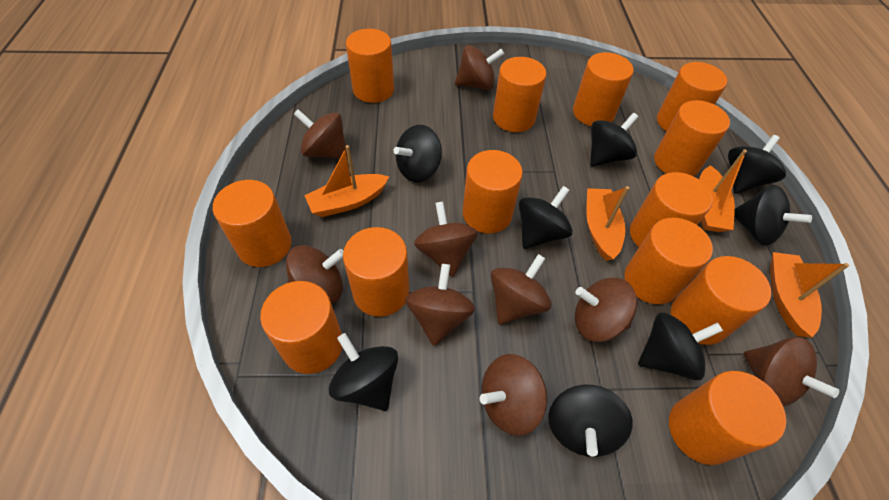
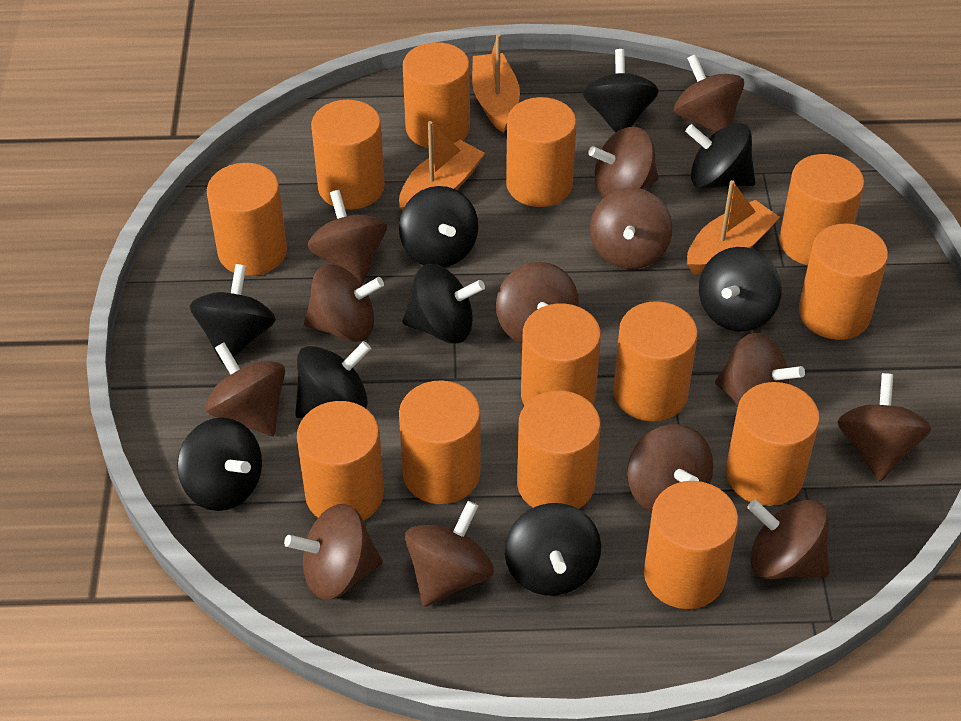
black spinning top: [329,333,398,411] [394,125,442,182] [519,186,573,249] [548,384,633,457] [590,113,639,167] [638,313,723,380] [728,135,786,194] [734,185,812,246] = 8 -> [177,418,262,511] [190,264,276,365] [295,341,371,418] [399,186,478,267] [403,264,485,344] [505,503,601,596] [583,49,659,133] [685,123,755,189] [699,247,782,332] = 9
brown spinning top: [286,245,344,303] [294,109,348,158] [405,264,475,346] [414,201,478,277] [455,45,504,90] [480,354,547,436] [491,254,552,324] [575,278,637,342] [744,337,839,407] = 9 -> [205,342,285,436] [284,504,383,600] [304,264,384,342] [308,190,387,284] [405,501,494,607] [496,262,579,344] [588,127,659,198] [590,188,672,269] [627,424,713,512] [674,54,744,133] [715,333,805,406] [747,500,829,579] [837,373,931,481] = 13
orange boat: [304,145,389,217] [586,186,629,261] [699,149,747,232] [770,252,849,337] = 4 -> [399,121,485,211] [472,34,520,133] [687,180,780,274] = 3

